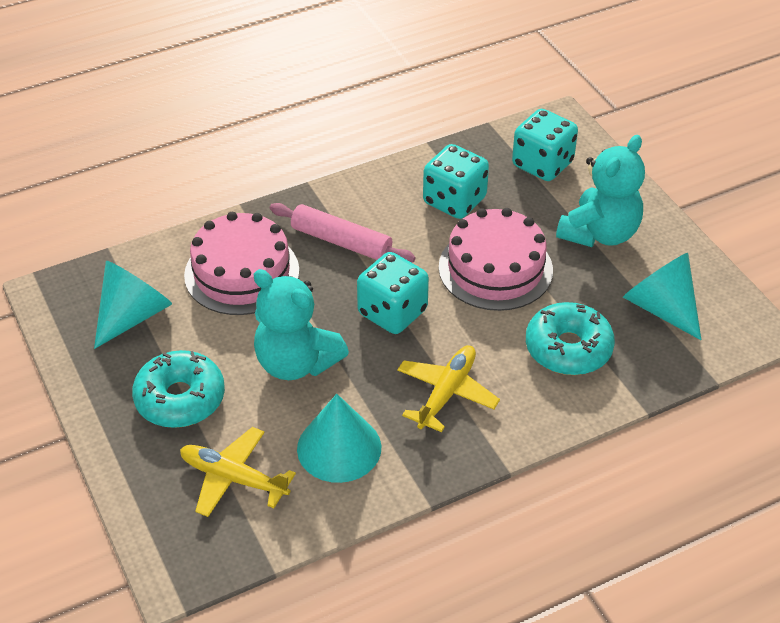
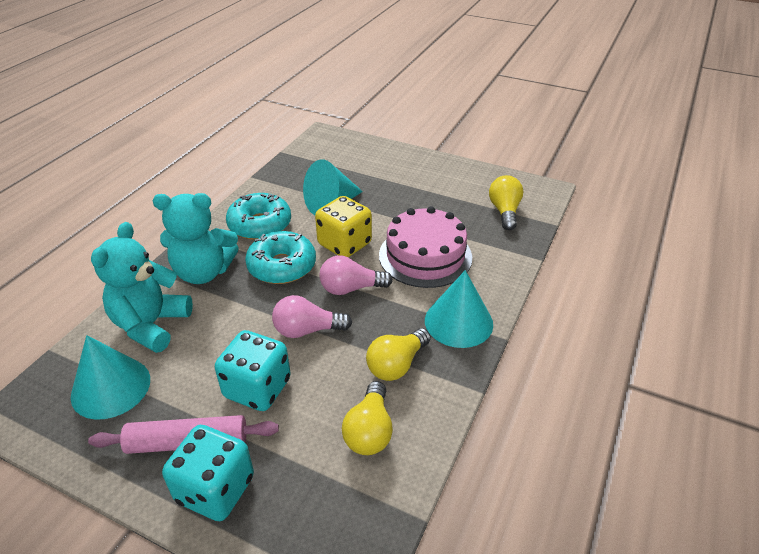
pink cake: [184,212,299,315] [439,208,553,311] = 2 -> [379,206,472,288] = 1
pink light bulb: none = 0 -> [272,295,352,338] [319,255,393,295] = 2
turquoise dice: [357,252,429,334] [423,144,489,219] [512,109,578,181] = 3 -> [162,425,254,521] [215,330,291,411] = 2
yellow dice: none = 0 -> [315,196,372,257] = 1
yellow light bulb: none = 0 -> [342,381,393,455] [366,328,431,381] [489,175,523,230] = 3
yellow plane: [180,427,296,517] [397,345,500,432] = 2 -> none = 0

